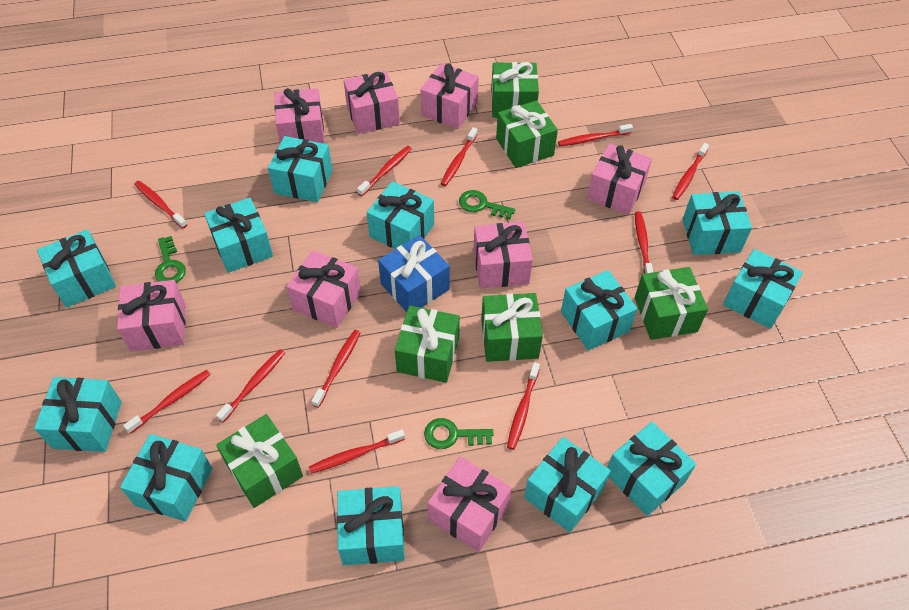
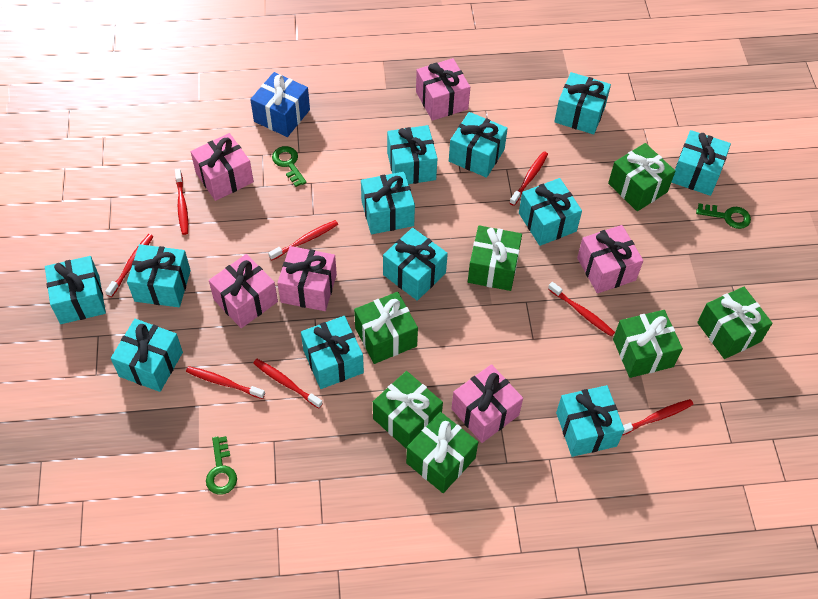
green gift: [216,414,303,508] [395,305,460,383] [481,293,543,362] [491,62,539,118] [496,100,558,168] [635,267,708,340] = 6 -> [354,292,418,364] [373,371,443,449] [406,412,478,493] [468,225,522,291] [608,143,675,211] [613,310,683,378] [697,287,772,359] = 7
pink gift: [117,280,186,352] [274,88,325,144] [287,250,361,328] [344,71,400,134] [420,63,479,129] [428,456,512,552] [473,222,533,289] [587,143,652,215] = 8 -> [191,133,254,201] [209,254,278,328] [277,246,337,311] [416,58,470,121] [451,364,523,443] [577,225,643,293] = 6
red toothbrush: [123,370,211,434] [134,181,187,229] [216,349,285,422] [309,430,405,474] [311,330,361,408] [357,146,412,196] [441,127,478,186] [507,362,540,450] [558,124,633,147] [635,211,653,274] [672,143,709,200] = 11 -> [105,234,154,297] [175,169,188,235] [186,366,265,399] [253,359,323,409] [268,220,338,260] [510,151,548,206] [548,282,615,337] [622,399,693,435] = 8

